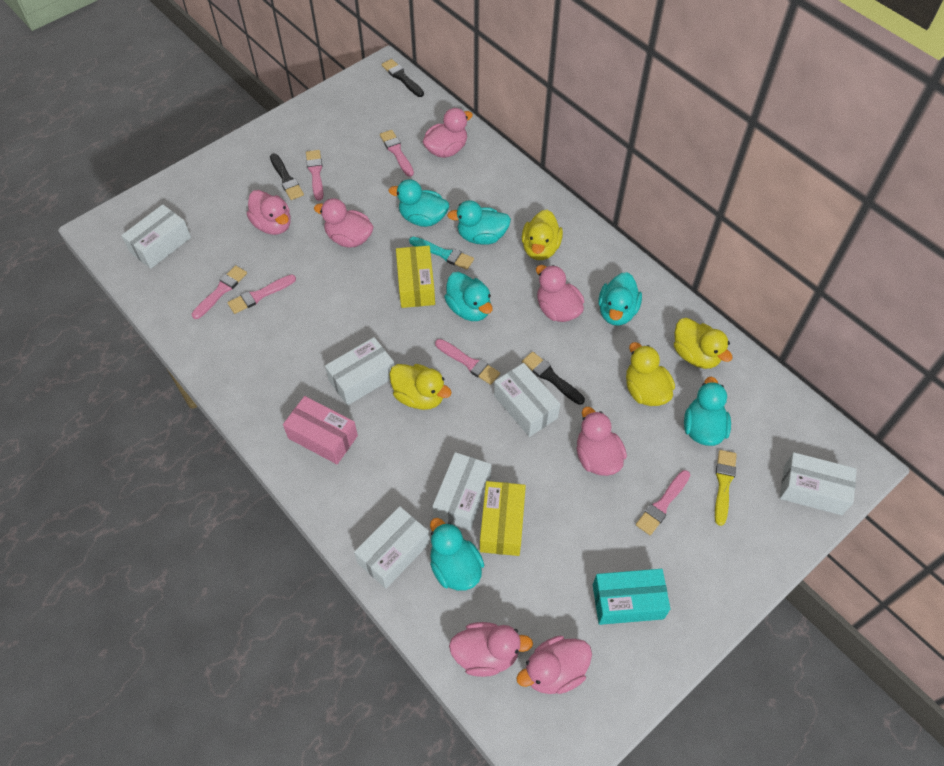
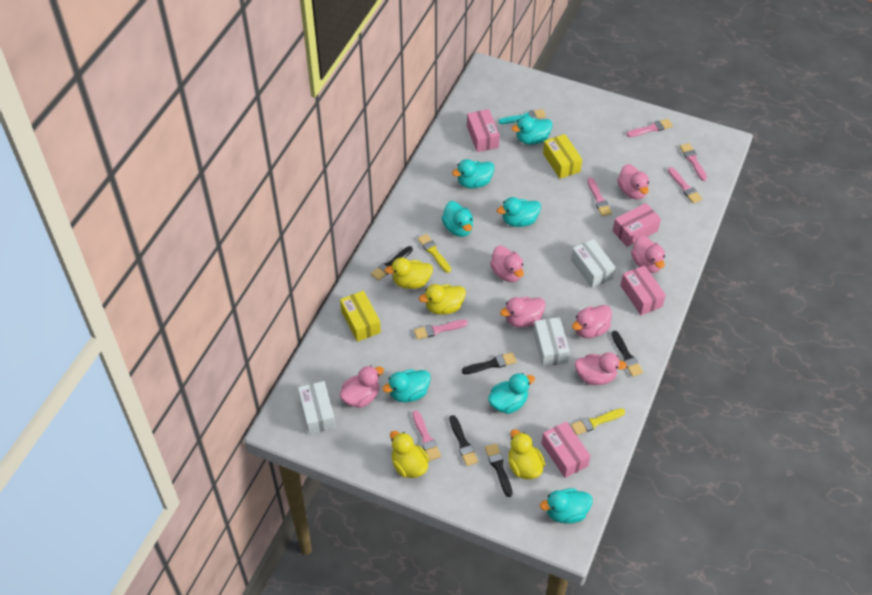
black brush: [270,153,304,200] [382,59,424,97] [522,352,585,405] = 3 -> [371,246,413,281] [449,415,478,466] [462,352,517,374] [485,443,513,497] [611,331,643,377] = 5
pink box: [283,396,358,464] = 1 -> [467,109,500,152] [541,421,590,478] [613,203,661,247] [620,265,666,315] = 4
turquoise box: [593,569,670,625] = 1 -> none = 0
turquoise duck: [389,179,449,227] [430,518,484,591] [444,272,493,321] [447,200,511,245] [598,272,642,326] [684,377,731,446] = 6 -> [383,369,431,403] [441,201,473,237] [452,159,494,189] [488,373,535,414] [497,197,541,227] [511,116,553,145] [540,488,593,524] = 7
white box: [121,204,191,269] [325,337,394,406] [354,506,430,589] [433,452,492,531] [494,363,560,437] [780,452,857,515] = 6 -> [298,381,336,435] [533,317,570,367] [571,239,615,288] = 3
yellow brush: [715,450,737,526] = 1 -> [417,234,451,273] [571,408,625,435] = 2

